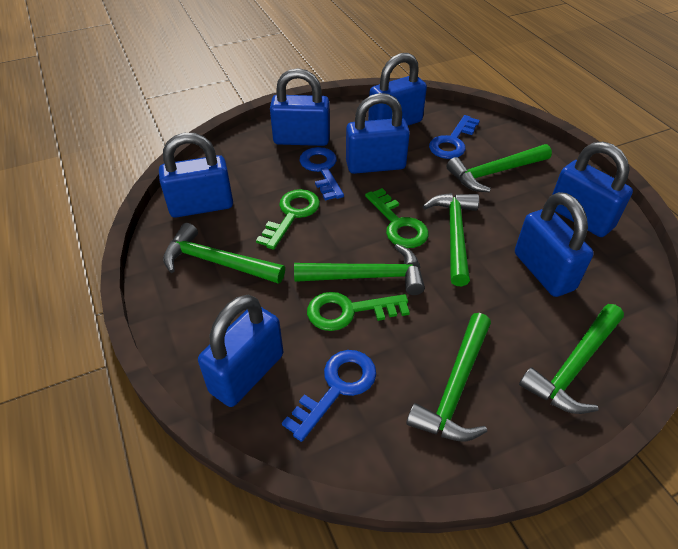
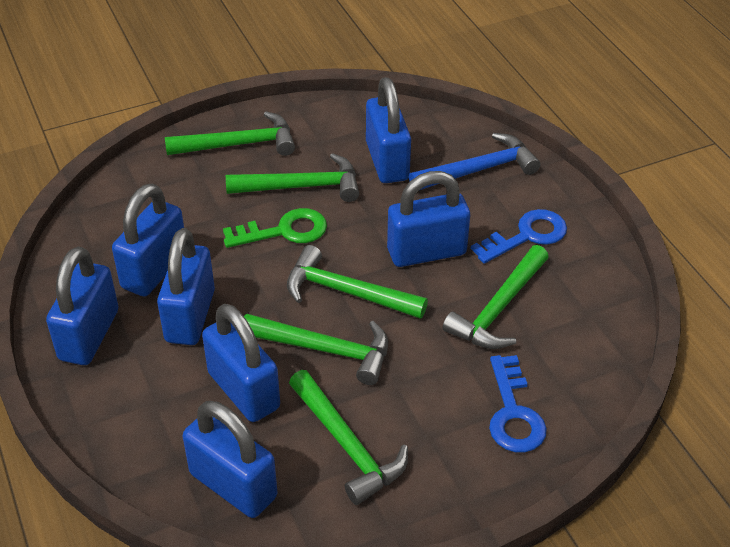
blue hammer: none = 0 -> [409,133,540,190] = 1
blue key: [282,350,376,442] [300,147,344,200] [429,115,480,159] = 3 -> [471,209,567,264] [489,355,547,453] = 2
green key: [256,189,320,250] [307,292,410,331] [365,188,429,248] = 3 -> [223,208,327,248] = 1

